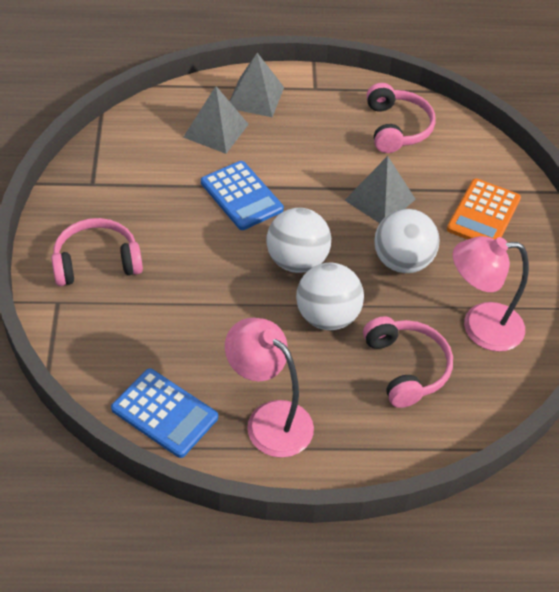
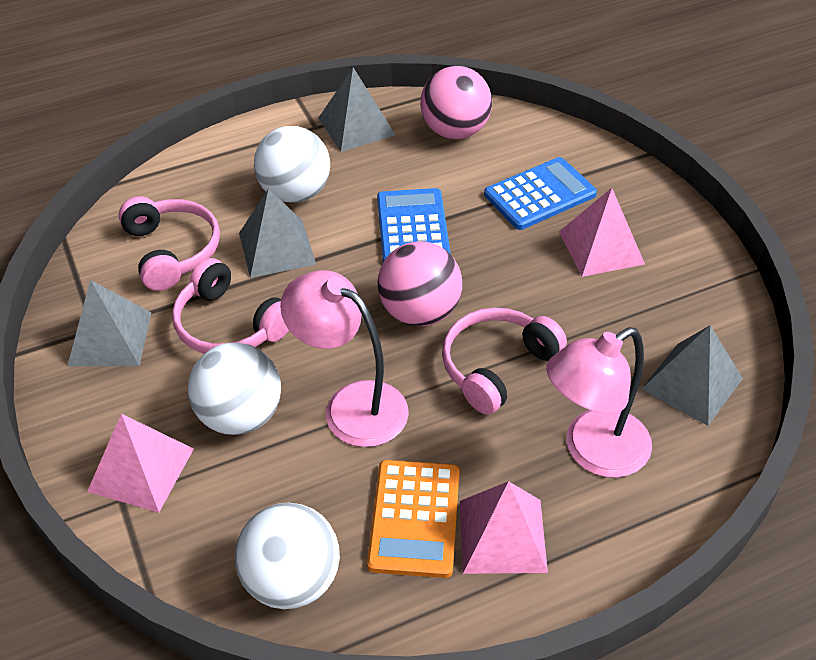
grey pyramid: [183,86,249,154] [229,53,284,117] [345,156,416,223] = 3 -> [67,280,152,366] [239,189,316,278] [318,67,395,152] [641,325,743,426] = 4
pink ball: none = 0 -> [378,241,462,326] [420,66,492,139] = 2
pink pyramid: none = 0 -> [87,414,194,512] [460,481,548,574] [559,188,645,277] = 3

